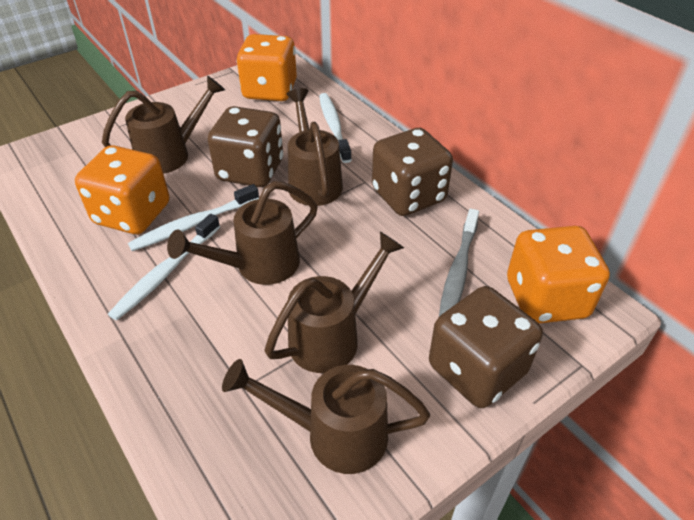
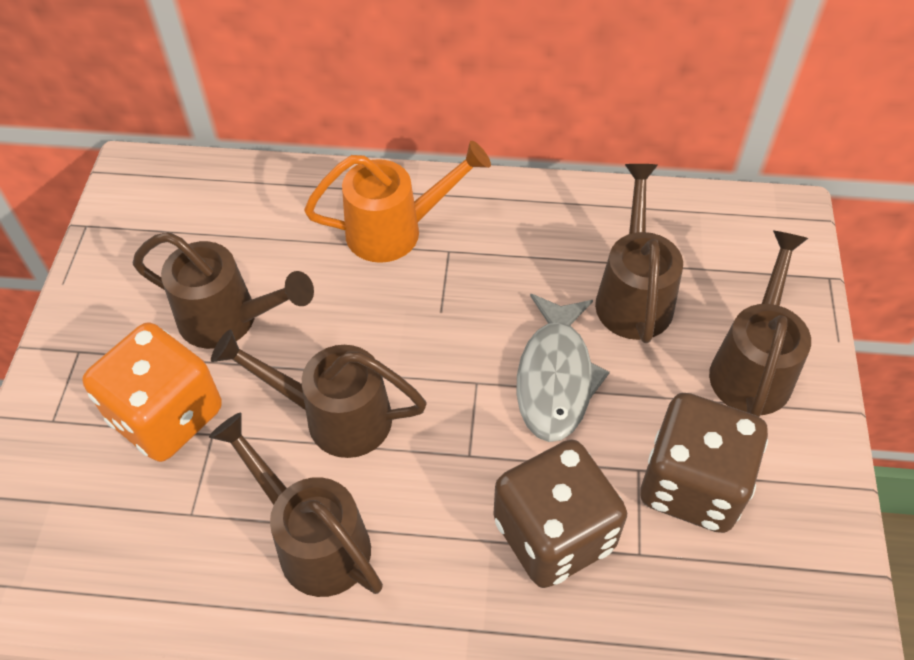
brown dice: [208,106,283,187] [372,128,453,216] [429,286,543,408] = 3 -> [493,439,627,588] [640,393,768,533] = 2
grey fish: none = 0 -> [517,294,610,442] = 1
grey toothbrush: [439,209,479,317] = 1 -> none = 0
orange dice: [75,145,169,234] [237,34,297,101] [507,226,610,323] = 3 -> [82,323,222,462] = 1
orange watering can: none = 0 -> [304,141,491,263] = 1
white toothbrush: [108,214,220,320] [128,184,259,251] [319,93,352,163] = 3 -> none = 0

